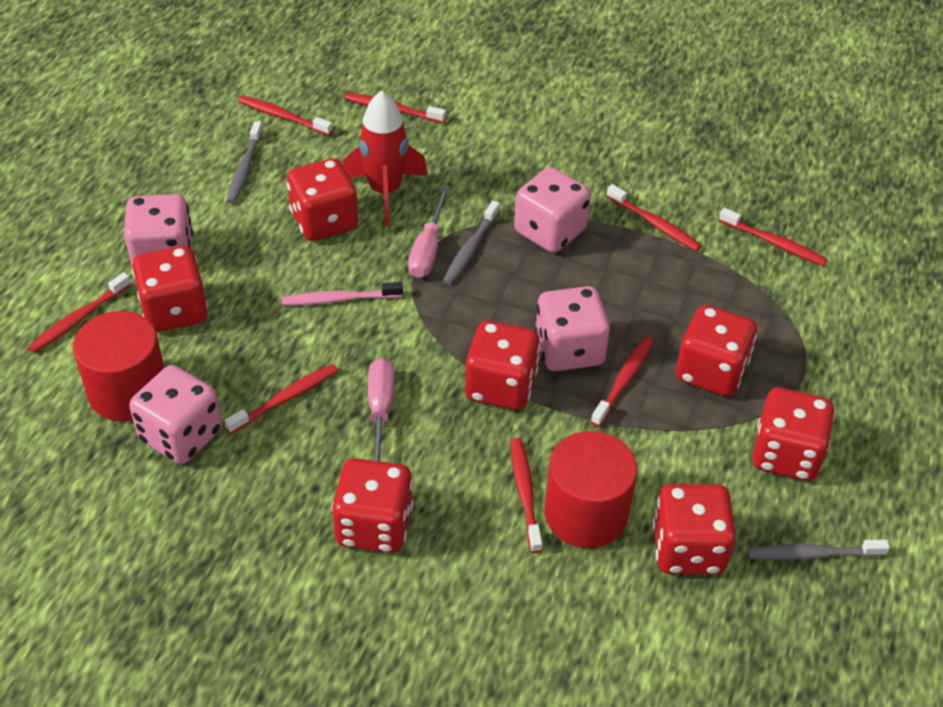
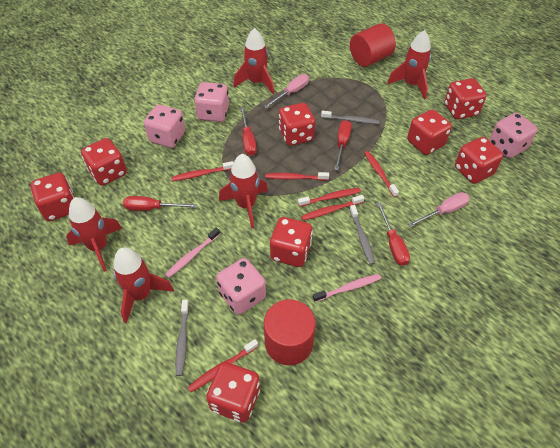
pink toothbrush: [281,282,403,306] = 1 -> [165,228,220,278] [313,274,381,302] = 2
red dice: [132,246,208,332] [287,158,358,241] [331,458,413,553] [465,321,540,410] [652,484,736,574] [676,305,757,397] [752,387,835,481] = 7 -> [30,172,74,221] [81,138,127,186] [206,362,260,423] [270,217,313,267] [279,103,315,146] [407,109,452,155] [444,78,486,119] [455,137,503,184] = 8
red rocket: [343,91,427,227] = 1 -> [66,197,122,272] [113,247,174,323] [219,154,268,229] [233,28,274,94] [387,30,431,100] = 5
red screwdriver: none = 0 -> [123,196,197,211] [241,107,257,156] [334,120,352,170] [377,202,410,266] = 4
red toothbrush: [28,272,131,353] [225,364,338,434] [238,96,333,136] [344,93,446,123] [511,438,542,553] [591,337,654,427] [607,184,702,251] [719,208,827,266] = 8 -> [171,161,234,181] [187,339,258,392] [265,172,329,180] [298,188,361,207] [301,195,364,220] [364,151,399,197] = 6

